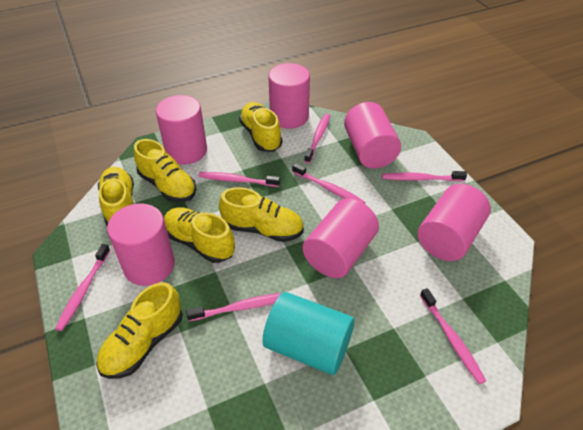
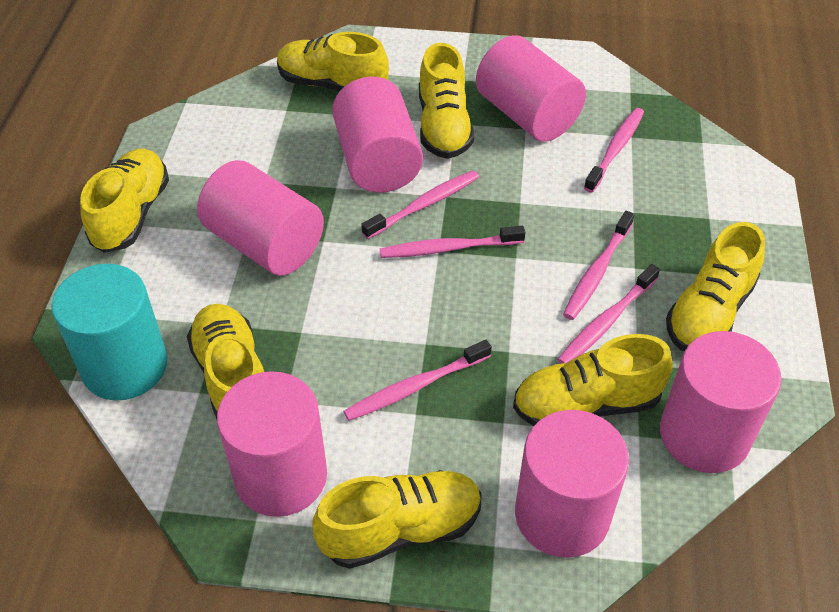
pink toothbrush: [55,244,111,331] [186,293,282,321] [199,172,280,187] [292,163,365,204] [304,114,330,163] [382,171,467,182] [420,288,486,384] = 7 -> [343,340,492,421] [361,170,479,239] [380,226,526,258] [557,264,660,364] [563,211,634,320] [584,108,644,192] = 6
yellow shoe: [96,282,183,379] [98,167,134,226] [134,139,196,202] [164,207,235,263] [219,187,304,242] [239,102,282,152] = 6 -> [80,148,169,253] [187,304,264,419] [277,32,389,91] [312,470,482,569] [419,43,474,159] [513,334,673,426] [666,222,765,351] = 7

